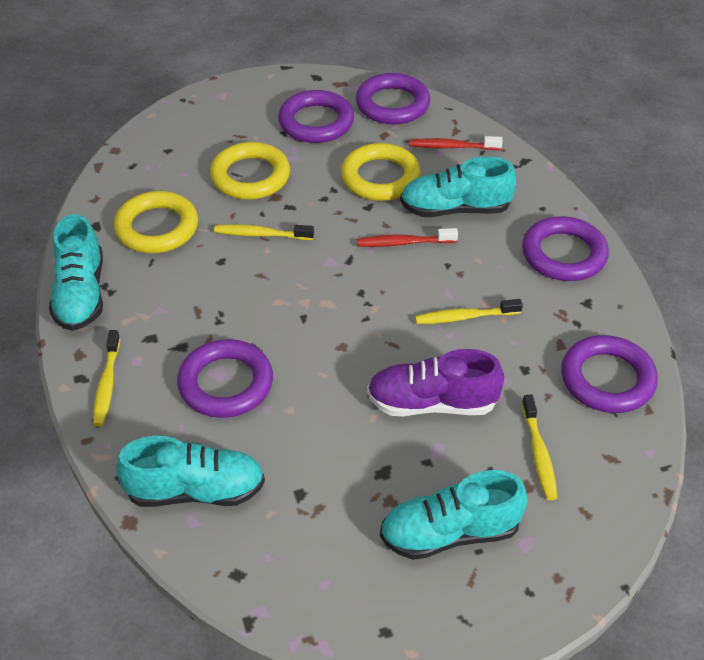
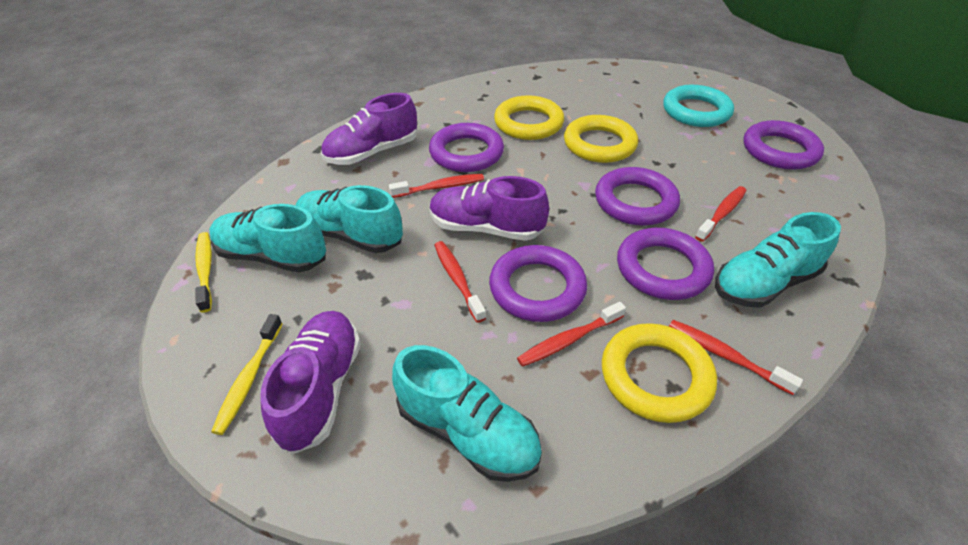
purple shoe: [367,349,504,416] = 1 -> [260,311,361,454] [321,93,417,165] [430,176,549,241] = 3
red toothbrush: [357,228,458,247] [409,136,503,150] = 2 -> [389,174,484,198] [434,241,486,323] [517,302,626,367] [669,320,803,395] [695,186,747,242] = 5
turquoise ring: none = 0 -> [663,85,734,127] = 1
yellow toothbrush: [93,330,120,427] [214,224,314,240] [415,299,523,324] [522,394,558,500] = 4 -> [195,232,212,313] [211,314,283,435] = 2

